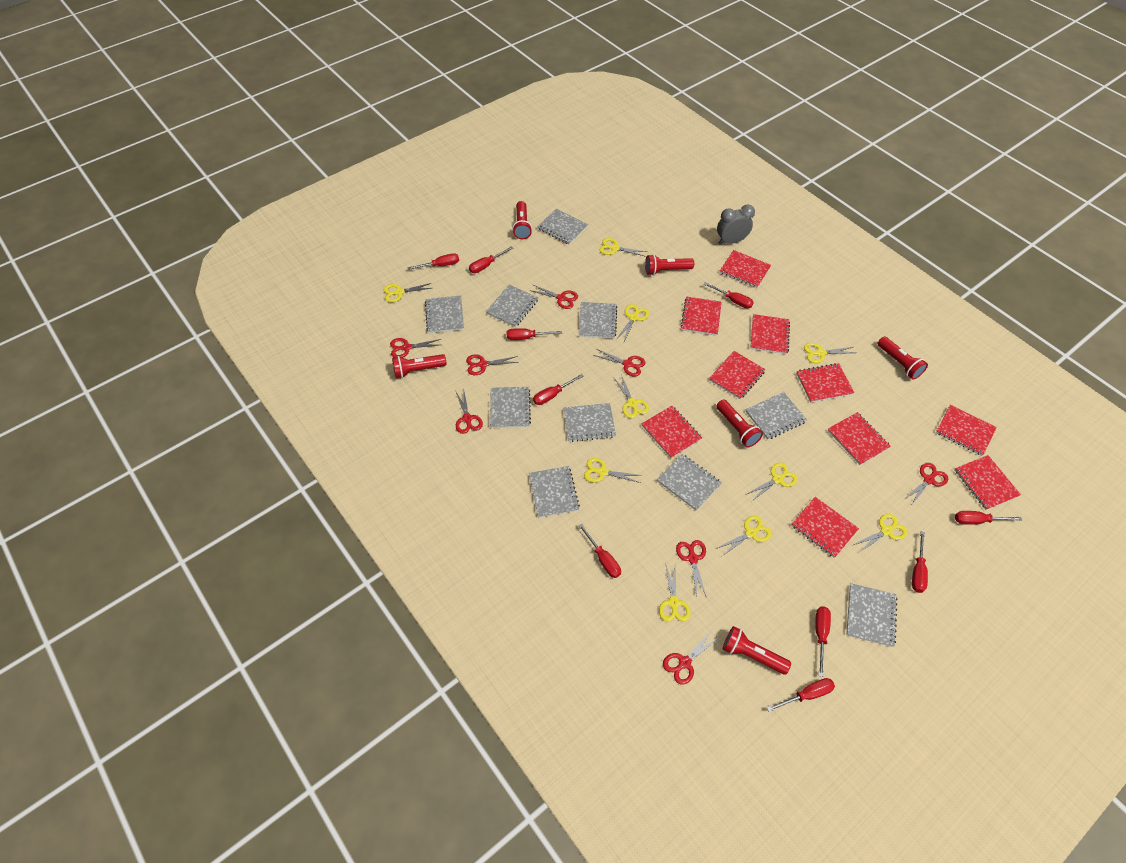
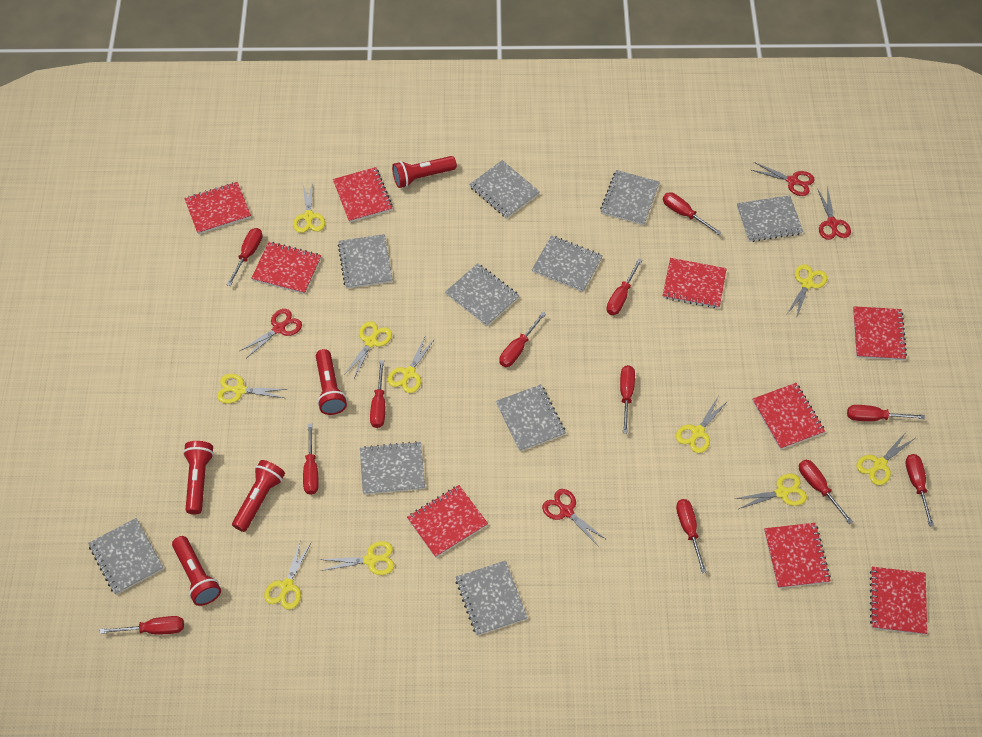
grey clock: [717,204,755,245] = 1 -> none = 0
red flashlight: [392,354,447,378] [512,201,532,239] [645,254,694,275] [716,400,763,448] [723,626,791,675] [877,337,928,380] = 6 -> [172,536,221,606] [183,441,214,514] [232,460,285,532] [316,349,347,415] [392,156,457,188] = 5
red notebook: [642,406,702,458] [681,297,722,336] [709,351,766,399] [719,250,771,288] [750,314,790,354] [791,497,859,558] [796,363,854,403] [827,412,891,465] [936,405,997,456] [955,455,1021,510] = 10 -> [184,182,251,234] [251,242,321,294] [333,167,393,223] [407,485,488,558] [663,258,727,309] [752,383,825,450] [764,523,831,588] [853,306,907,360] [870,567,927,635] = 9
red scissors: [390,338,441,358] [455,390,483,434] [466,354,519,375] [529,285,578,309] [593,349,645,376] [663,632,720,685] [676,540,707,598] [905,463,948,506] = 8 -> [240,309,302,358] [542,489,607,547] [752,162,815,196] [818,187,851,240] = 4
red screwdriver: [407,253,459,270] [469,246,513,273] [507,328,562,340] [533,374,584,405] [578,524,621,578] [704,282,754,309] [767,678,835,712] [815,607,831,677] [912,531,928,593] [955,511,1022,525] = 10 -> [100,616,184,635] [226,228,262,286] [303,424,319,495] [370,360,385,428] [499,312,546,367] [606,258,642,315] [620,365,635,433] [663,192,722,235] [676,499,707,573] [799,460,853,524] [847,405,925,421] [905,454,934,527] = 12

